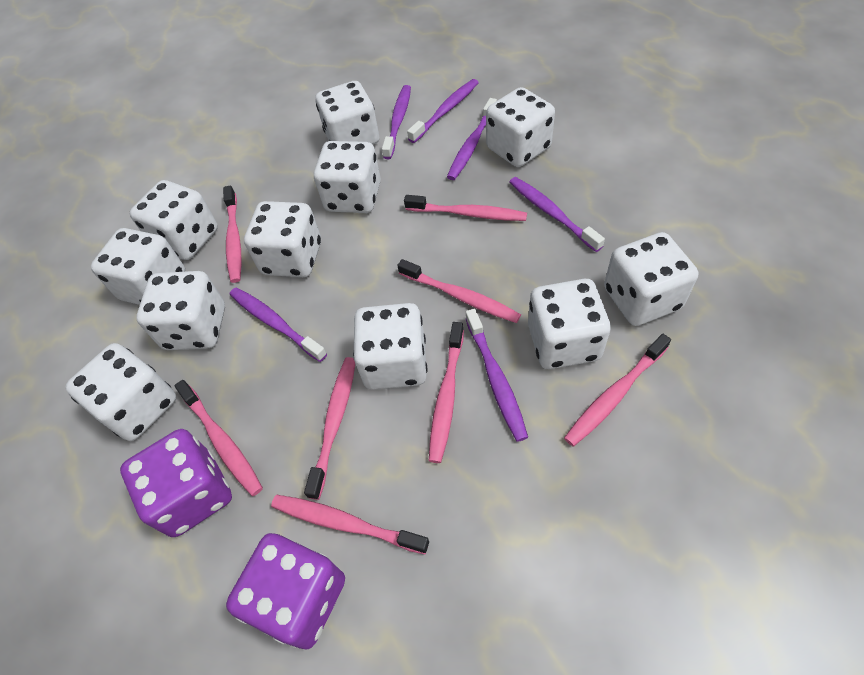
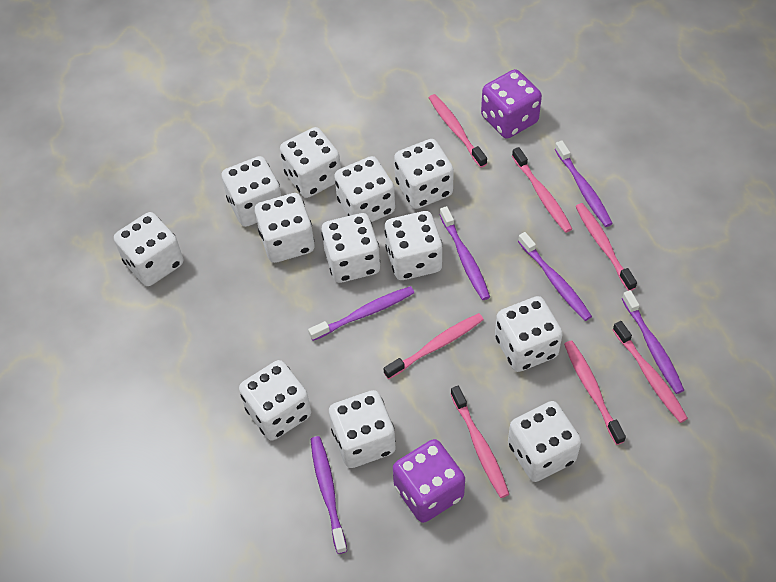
pink toothbrush: [174,380,263,496] [223,185,242,283] [271,495,429,554] [304,357,355,500] [397,259,521,323] [404,195,527,221] [429,322,464,463] [564,334,671,446] = 8 -> [383,313,484,379] [429,94,487,168] [451,386,509,498] [512,147,572,233] [564,341,626,445] [575,203,637,291] [613,321,688,423] = 7
white dice: [65,343,176,441] [91,228,185,305] [130,180,218,260] [136,271,225,350] [244,201,321,277] [314,141,381,213] [315,81,379,145] [353,303,427,390] [486,87,555,167] [528,279,611,369] [604,232,698,326] = 11 -> [114,212,183,286] [222,156,281,227] [239,360,311,440] [255,193,314,263] [280,127,341,198] [321,213,380,283] [329,390,396,468] [334,156,395,222] [384,211,443,280] [394,139,454,209] [495,296,563,372] [508,401,581,482] = 12

